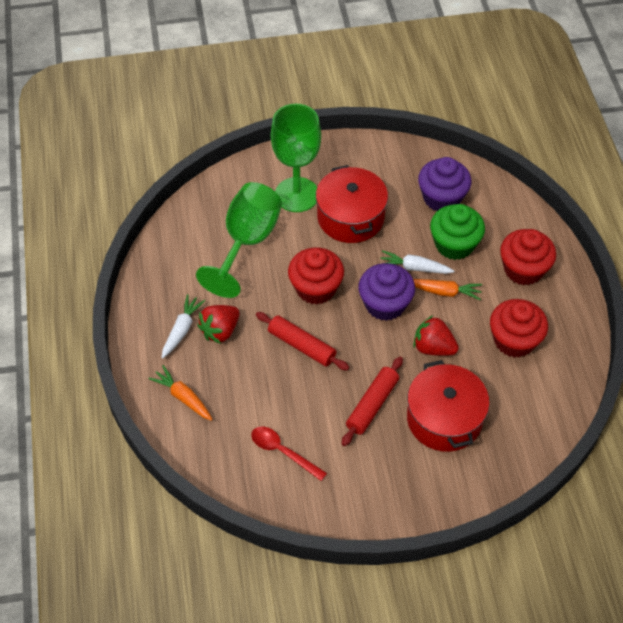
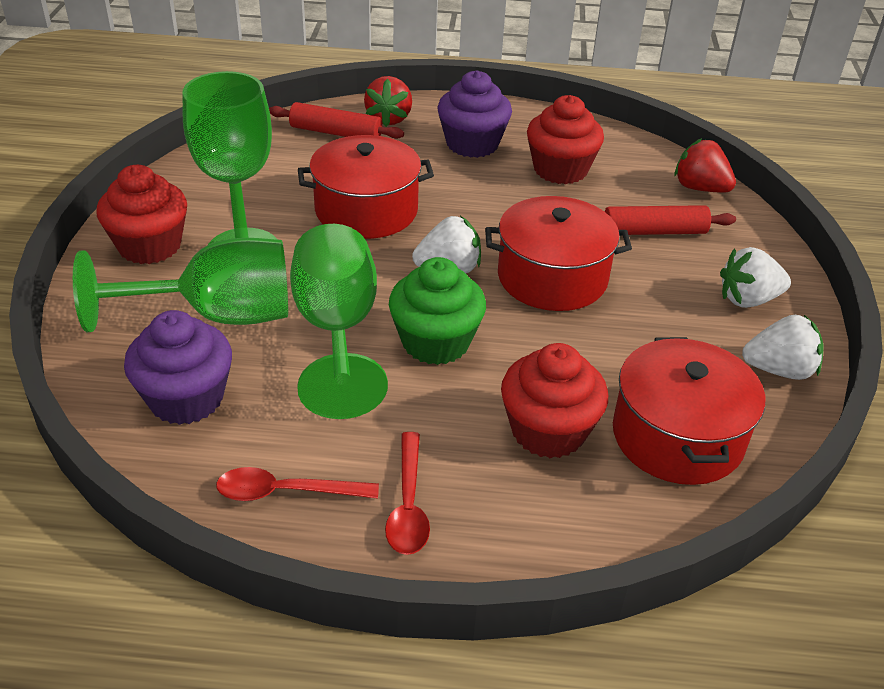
green goblet: [196,182,282,298] [271,104,321,212] = 2 -> [73,238,288,332] [183,71,278,245] [290,224,388,419] = 3
orange carrot: [148,365,213,421] [413,279,482,300] = 2 -> none = 0
red pot: [316,165,388,243] [407,360,489,452] = 2 -> [298,135,434,239] [485,196,632,311] [613,337,765,485] = 3
red spoon: [251,427,327,481] = 1 -> [216,467,379,501] [385,432,430,555] = 2
white carrot: [161,294,205,359] [380,250,454,274] = 2 -> none = 0
white strawberry: none = 0 -> [412,216,481,273] [720,247,791,308] [742,315,824,380] = 3

